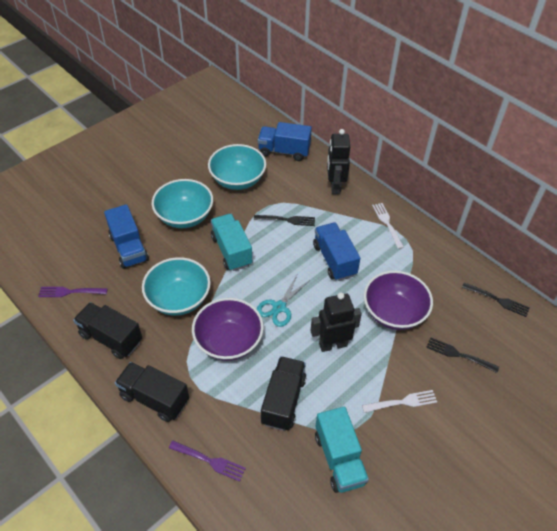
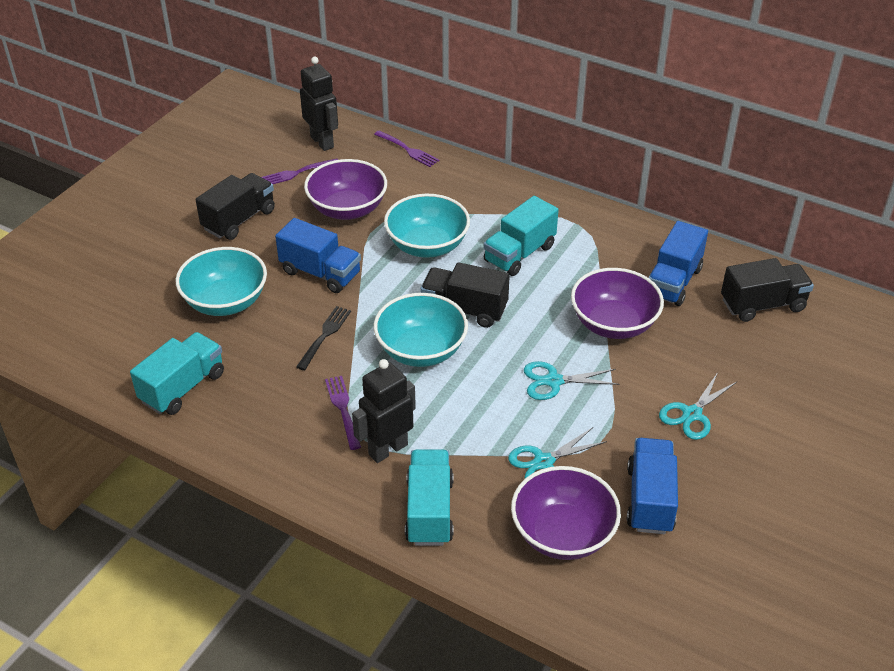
black fork: [254,215,315,226] [426,337,499,373] [462,283,530,317] = 3 -> [296,306,351,370] = 1
purple bowl: [192,298,264,361] [364,271,433,330] = 2 -> [304,159,387,220] [511,466,621,560] [571,268,664,339] = 3
purple fork: [38,287,108,297] [169,440,246,482] = 2 -> [262,158,338,184] [325,376,361,450] [374,130,439,167] = 3
turquoise scissors: [257,275,310,327] = 1 -> [508,427,607,478] [524,361,620,400] [659,372,737,440] = 3
turquoise truck: [211,214,252,271] [315,407,369,493] = 2 -> [130,332,224,415] [405,450,454,546] [484,196,559,276] = 3
white fork: [362,390,437,413] [372,203,404,249] = 2 -> none = 0

